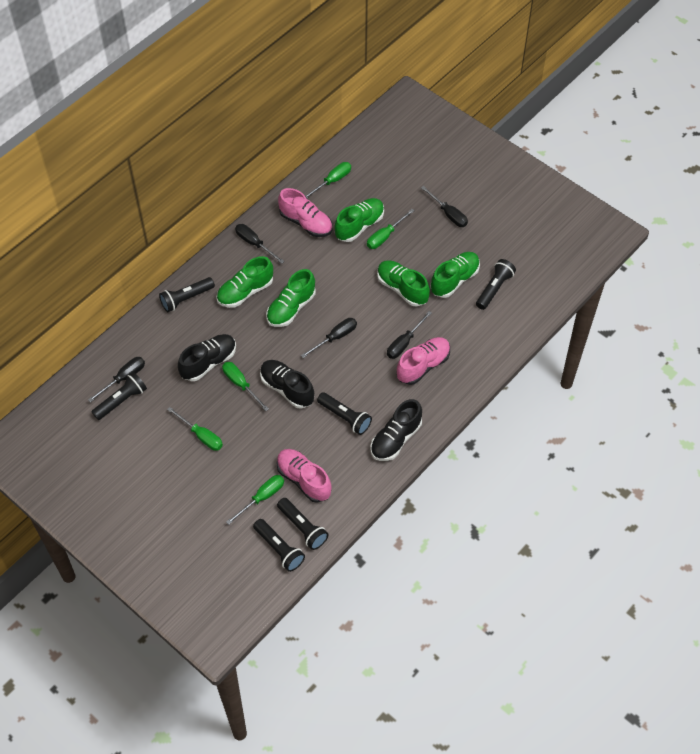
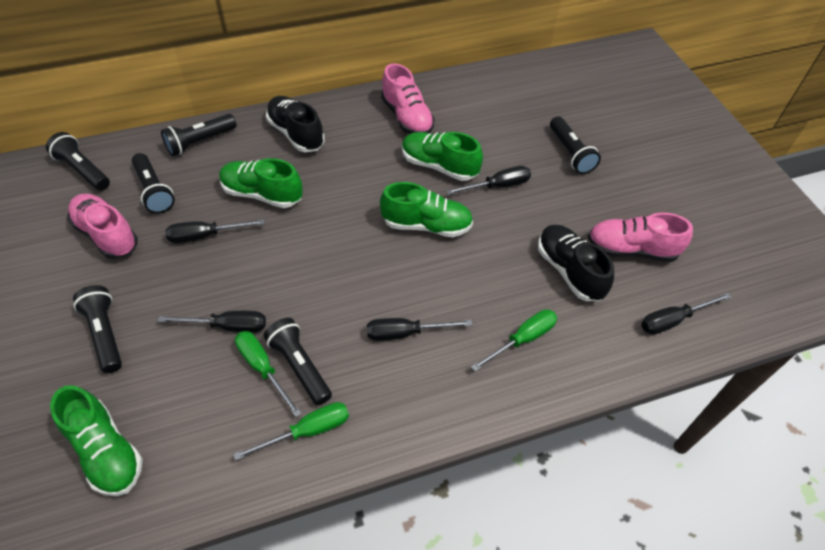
black shoe: [178,334,236,381] [260,360,314,409] [370,399,422,461] = 3 -> [266,96,325,152] [538,225,614,301] = 2
green screwdriver: [167,407,223,451] [222,362,269,411] [226,475,284,525] [305,162,351,199] [367,209,415,249] = 5 -> [233,402,349,461] [235,331,302,417] [471,309,557,371] = 3
green shoe: [216,256,273,308] [266,269,316,327] [335,198,384,242] [377,260,430,307] [430,252,480,298] = 5 -> [50,385,143,496] [219,158,303,208] [380,182,473,237] [402,132,483,181] = 4

